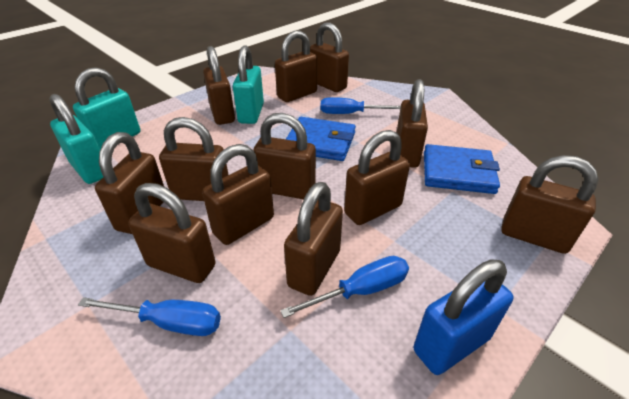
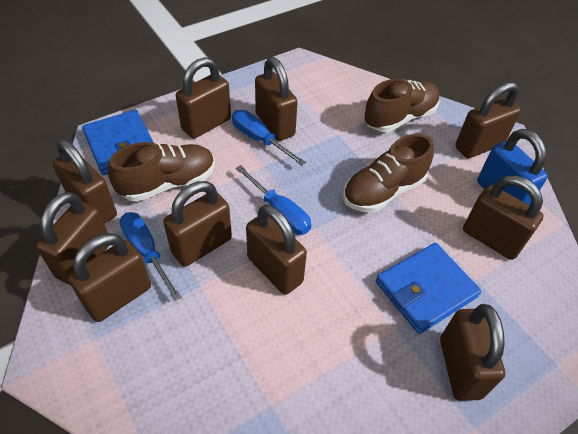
brown padlock: [95,132,164,234] [128,183,216,283] [159,117,229,201] [202,144,274,245] [203,46,235,125] [253,113,316,199] [275,31,317,102] [284,182,343,296] [310,22,349,92] [344,130,410,225] [397,79,428,168] [501,155,598,254] = 12 -> [36,192,110,285] [53,139,117,224] [68,233,151,322] [163,181,232,267] [176,57,231,139] [246,205,307,295] [255,57,298,141] [440,304,505,401] [455,82,521,159] [463,175,544,260] = 10
brown shoe: none = 0 -> [108,142,215,202] [343,134,434,212] [364,79,440,132] = 3
turquoise padlock: [50,94,103,184] [73,67,140,149] [233,45,264,124] = 3 -> none = 0

